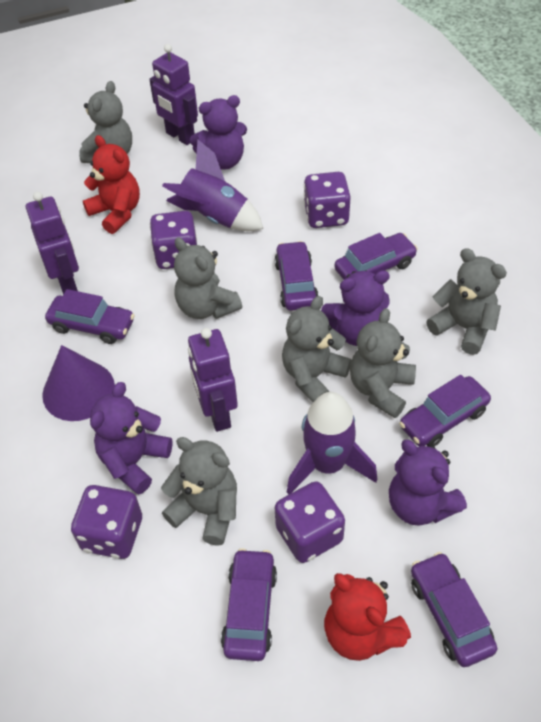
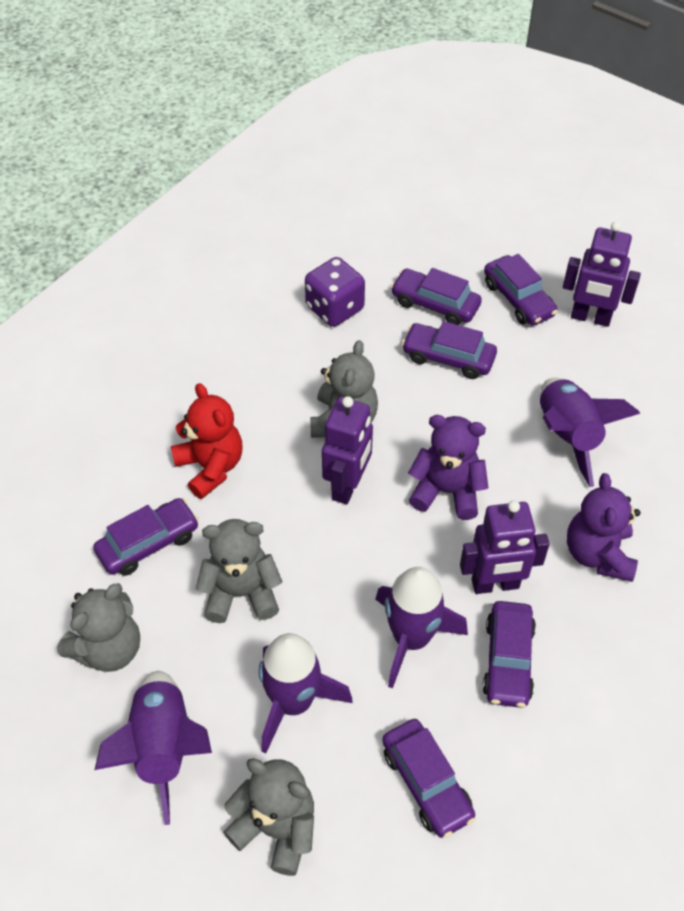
grey teddy bear: [79,81,132,163] [161,437,237,546] [174,237,242,319] [282,296,352,402] [350,308,416,418] [426,248,507,355] = 6 -> [57,583,140,672] [196,519,282,623] [223,758,314,876] [310,340,378,438] = 4
purple cone: [42,345,115,421] = 1 -> none = 0
purple dice: [71,485,142,559] [150,211,197,269] [275,481,345,563] [304,172,351,228] = 4 -> [305,257,365,327] = 1
purple rocket: [162,139,263,231] [287,392,377,494] = 2 -> [95,671,212,825] [259,633,352,754] [376,567,468,689] [540,378,640,487] = 4
purple teddy bear: [90,382,173,495] [190,95,247,170] [321,270,390,346] [389,440,467,526] = 4 -> [408,415,488,520] [567,473,640,582] = 2
red teddy bear: [83,135,140,234] [324,573,411,661] = 2 -> [171,383,243,499] = 1

